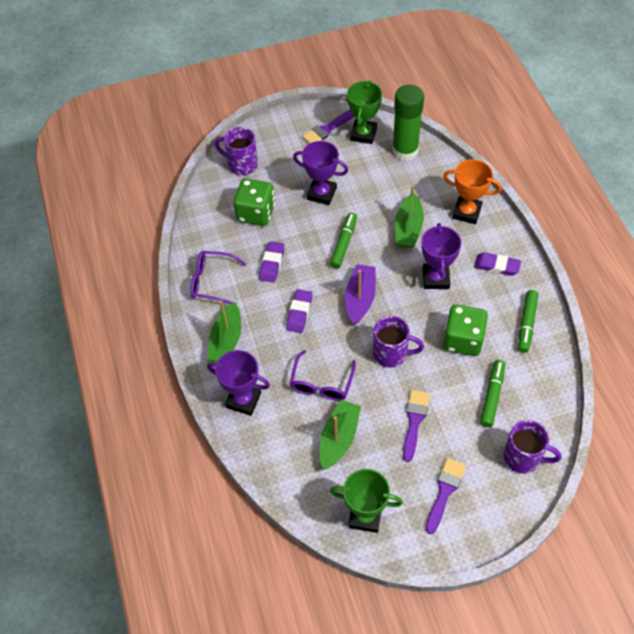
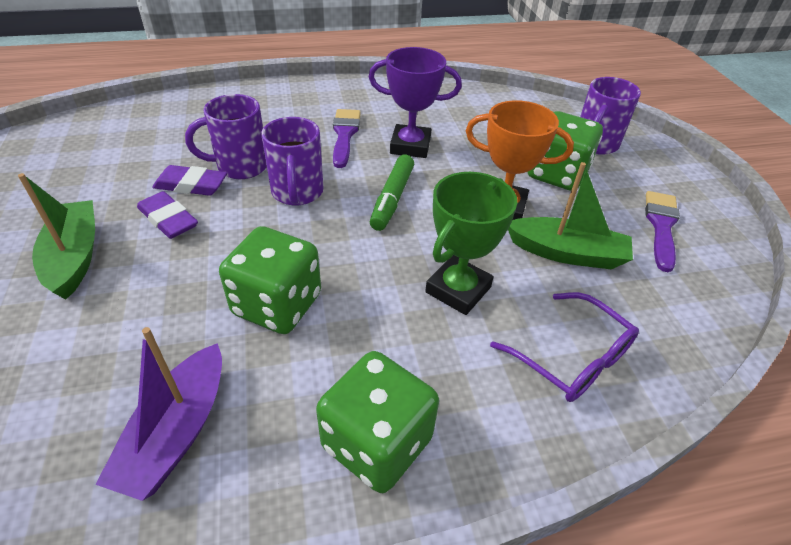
green boat: [207,301,241,362] [320,400,361,470] [395,185,424,248] = 3 -> [18,173,95,300] [508,162,633,269] = 2
green dice: [233,178,275,226] [443,304,488,356] = 2 -> [219,226,321,334] [316,351,439,493] [528,111,603,191] = 3
green glue stick: [392,85,424,161] = 1 -> none = 0
green marker: [330,213,357,269] [480,360,505,427] [518,290,538,353] = 3 -> [370,155,414,231] = 1
green trophy: [330,469,403,533] [347,80,382,144] = 2 -> [425,172,517,315] = 1
purple brush: [302,110,354,144] [403,390,430,462] [426,458,466,534] = 3 -> [333,109,361,168] [645,191,680,272] = 2
purple eraser: [259,241,284,283] [286,289,312,333] [474,252,521,276] = 3 -> [137,191,198,239] [152,165,227,196] = 2
purple glasses: [190,251,246,305] [290,350,356,401] = 2 -> [490,292,639,402] = 1
purple trophy: [207,350,270,416] [293,141,349,205] [421,223,461,289] = 3 -> [369,47,462,158] = 1

